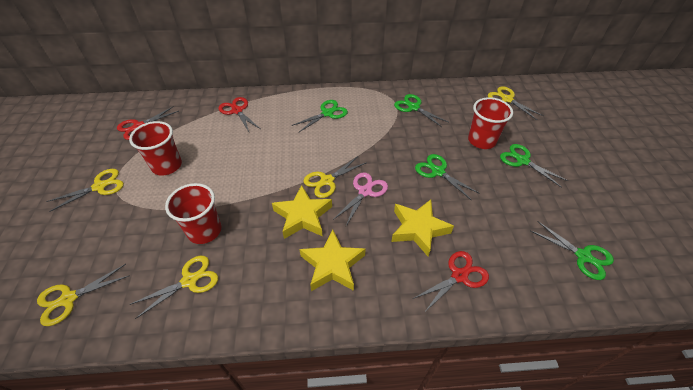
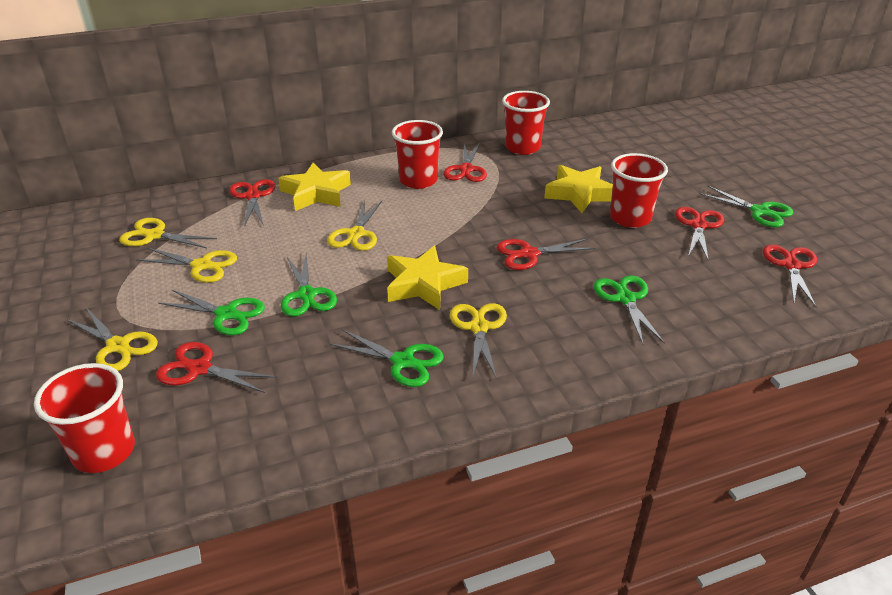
pink scissors: [333,172,388,226] = 1 -> none = 0
red cup: [129,121,182,176] [165,183,221,244] [468,97,513,149] = 3 -> [34,363,135,473] [392,120,443,189] [502,91,550,155] [610,153,668,228] = 4
red scissors: [117,106,179,140] [218,97,260,132] [413,251,489,313] = 3 -> [156,342,277,393] [229,179,275,227] [443,143,487,182] [496,239,596,270] [675,207,724,261] [763,245,817,307] = 6

